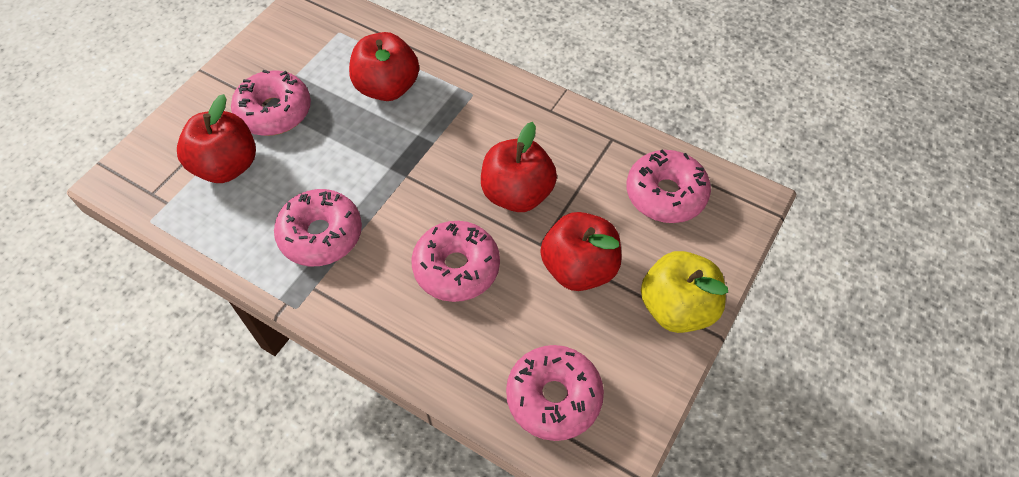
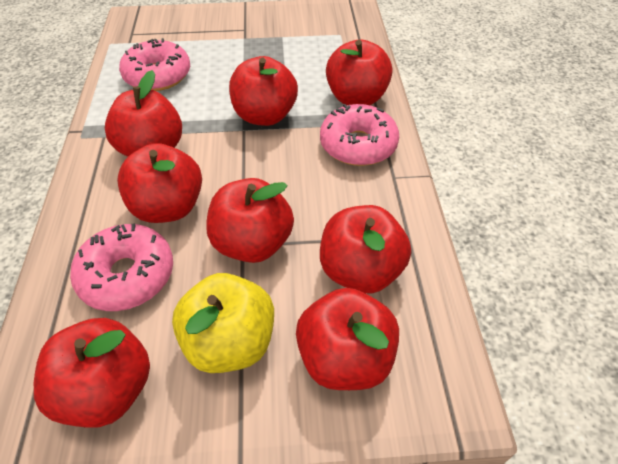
pink donut: [231,70,311,136] [274,189,362,266] [412,221,500,302] [506,345,604,441] [627,149,711,223] = 5 -> [70,223,173,311] [119,38,190,91] [320,104,399,166] = 3
red apple: [177,94,256,183] [349,32,419,101] [481,122,557,212] [540,212,622,291] = 4 -> [34,318,150,428] [105,70,182,157] [117,143,202,223] [206,178,294,263] [229,56,298,126] [296,288,399,390] [320,205,411,294] [326,39,393,105] = 8

